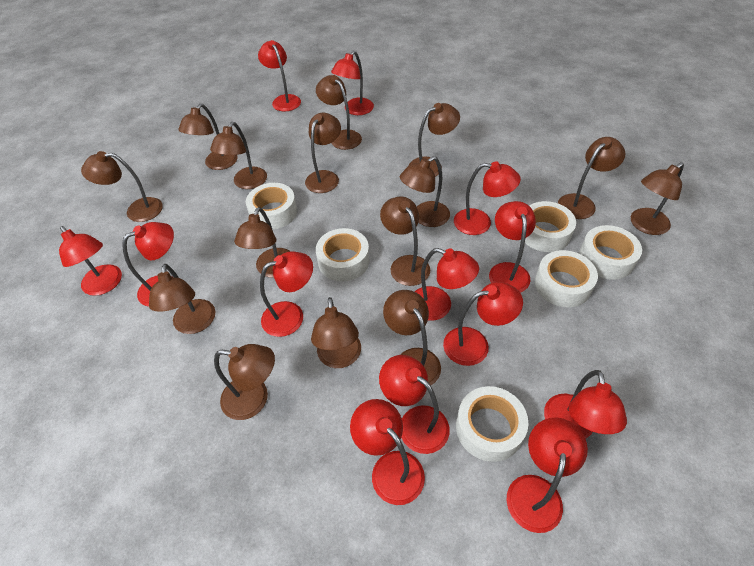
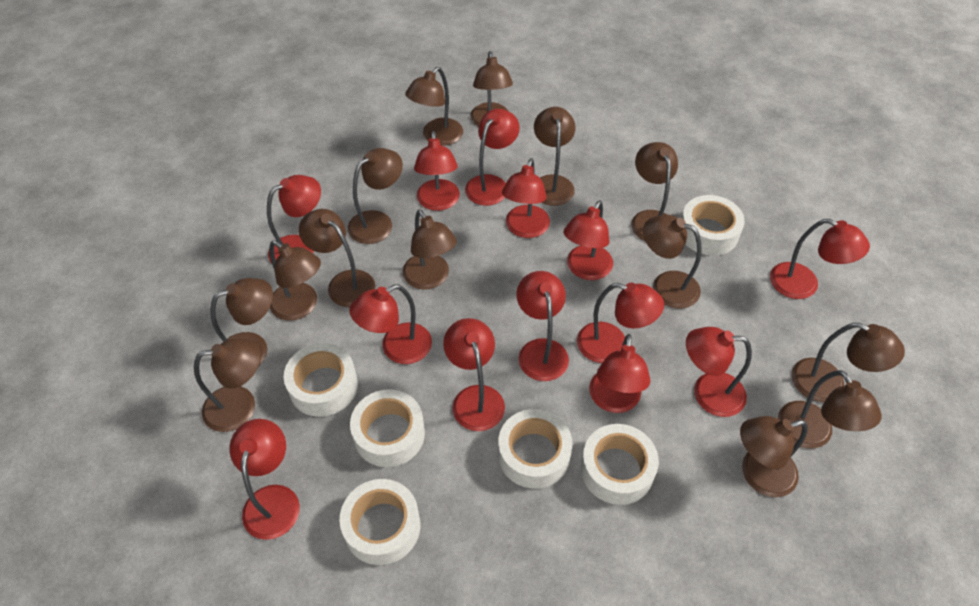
brown lamp: [81,151,163,222] [149,264,215,334] [179,104,238,170] [210,122,267,189] [214,344,275,420] [234,207,291,278] [305,113,341,193] [311,297,361,368] [316,75,362,150] [380,197,430,286] [383,290,441,385] [400,156,450,227] [409,103,460,177] [558,137,625,219] [631,162,684,235] = 15 -> [194,339,261,432] [210,278,273,367] [269,240,321,321] [299,209,375,307] [348,148,403,244] [403,209,457,290] [405,67,463,146] [471,51,513,127] [534,107,576,206] [631,142,678,241] [643,215,702,309] [740,416,808,497] [778,370,882,448] [792,323,905,402] = 14

